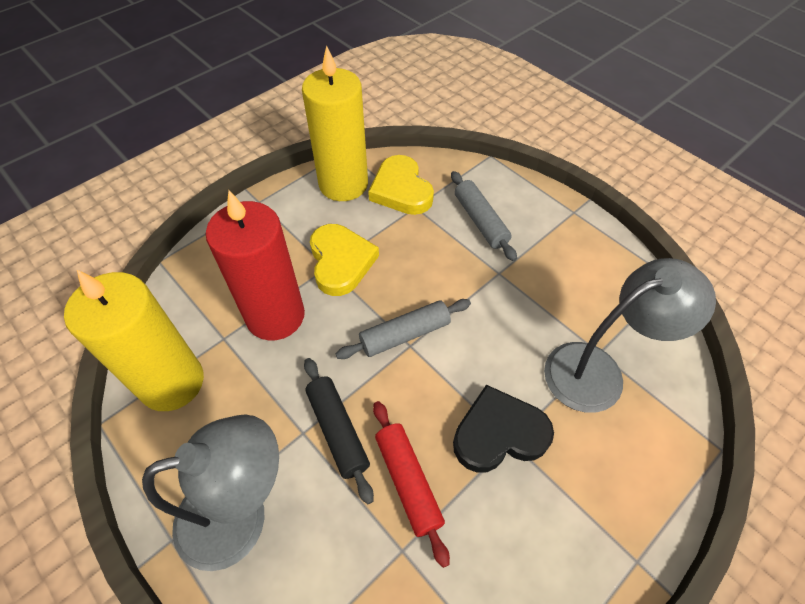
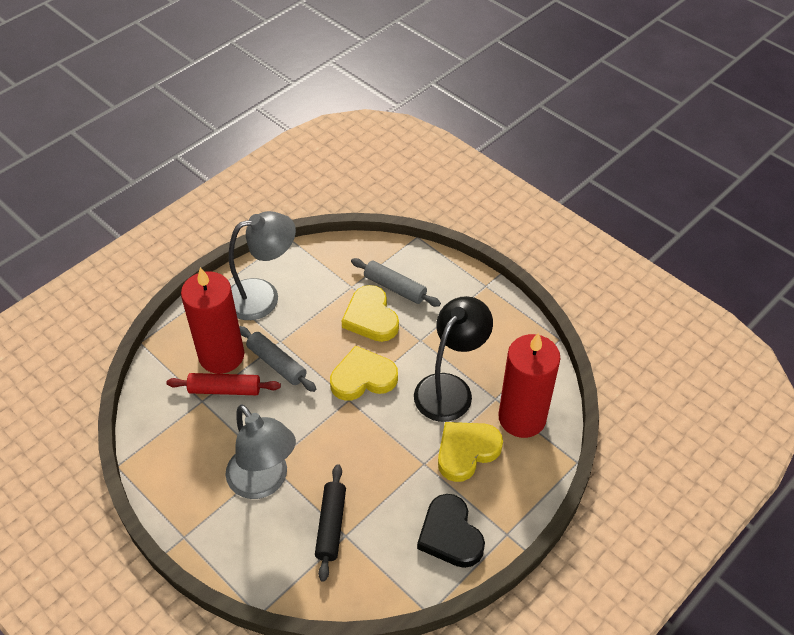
black lamp: none = 0 -> [414,296,493,422] = 1
red candle: [206,190,305,340] = 1 -> [181,267,244,374] [498,332,561,438] = 2
yellow candle: [64,270,204,411] [302,45,368,201] = 2 -> none = 0
yellow heart: [310,224,379,296] [368,155,434,215] = 2 -> [330,345,398,401] [342,285,399,342] [438,422,503,482] = 3

